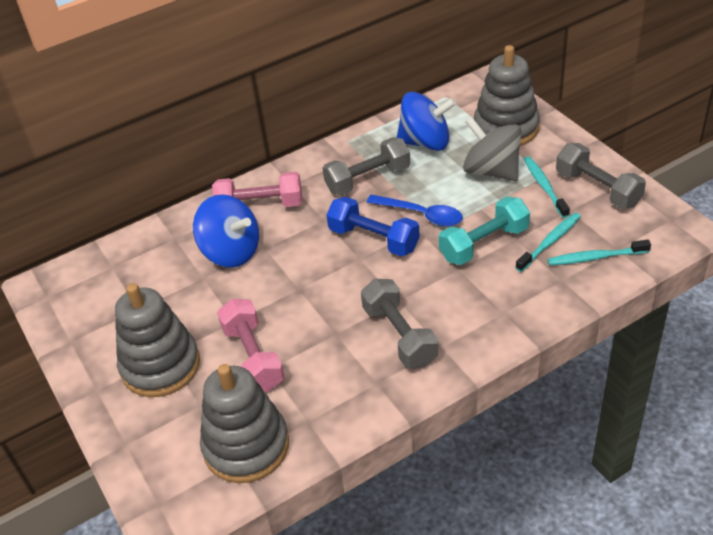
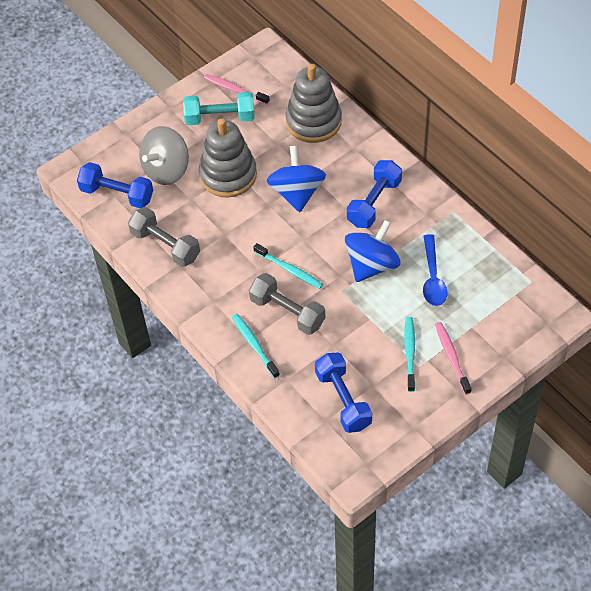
blue dumbbell: [326,197,420,256] = 1 -> [77,162,153,208] [315,352,372,433] [347,160,402,228] = 3
grey dumbbell: [323,137,410,195] [361,279,438,368] [556,143,646,209] = 3 -> [128,207,200,267] [249,273,325,335] = 2
grey stacking toy: [115,283,200,397] [200,364,289,483] [474,45,540,146] = 3 -> [199,118,257,198] [285,64,342,143] = 2
pink dumbbell: [212,172,302,207] [217,299,284,392] = 2 -> none = 0
pink toothbrush: none = 0 -> [204,74,270,105] [435,322,472,395] = 2

